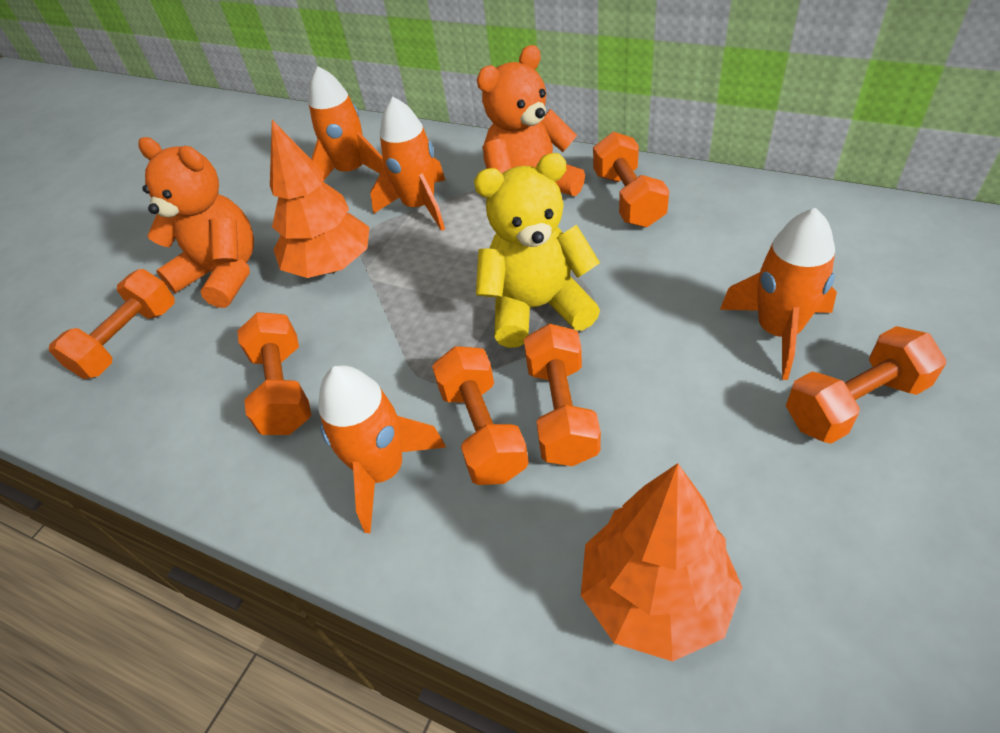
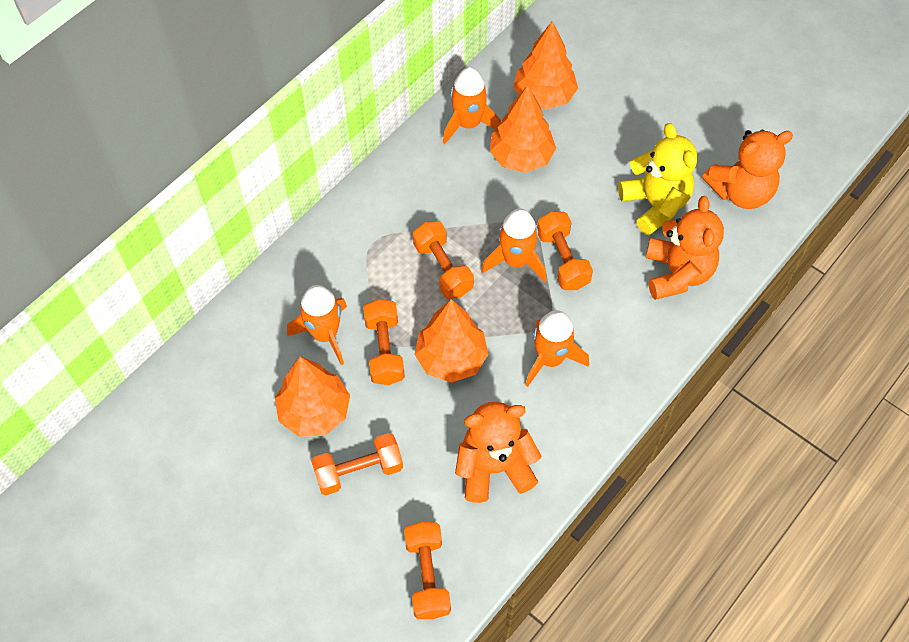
orange dumbbell: [49,269,175,379] [237,312,312,435] [432,346,529,485] [524,324,601,466] [593,132,669,227] [786,326,946,444] = 6 -> [311,433,403,495] [363,299,405,385] [404,522,451,619] [413,221,474,299] [537,211,593,290] = 5
orange teddy bear: [138,137,254,308] [477,45,585,196] = 2 -> [455,402,541,503] [646,196,724,300] [702,130,793,209] = 3
orange tree: [270,120,370,278] [581,463,742,662] = 2 -> [275,356,350,437] [414,299,488,383] [490,85,556,173] [513,21,578,110] = 4

